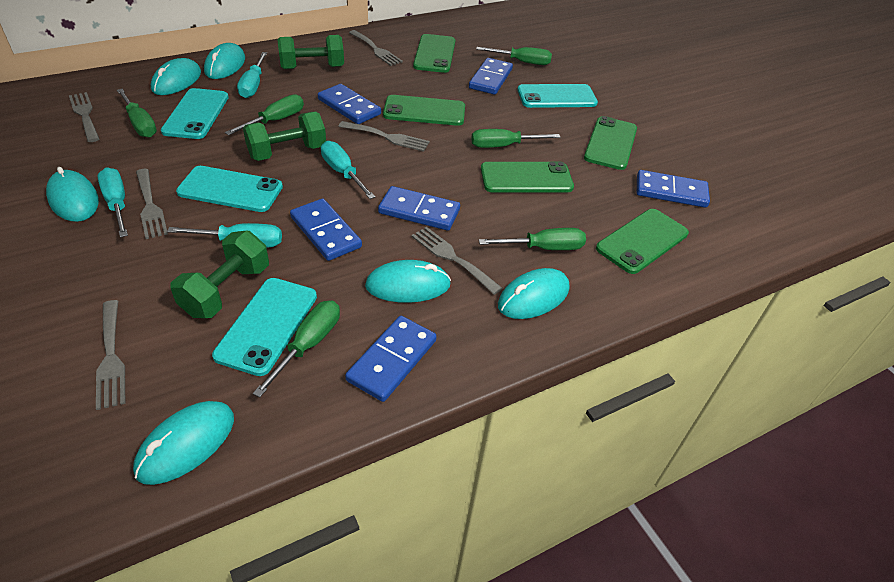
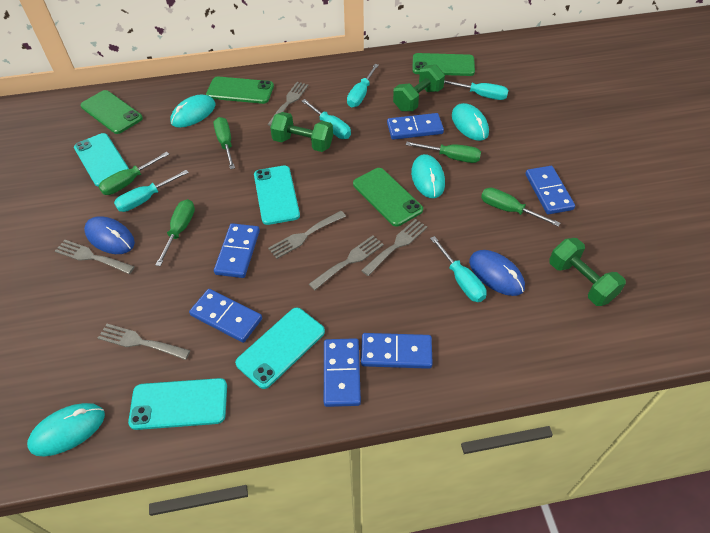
blue mouse: none = 0 -> [84,216,135,254] [469,250,525,296] = 2
green phone: [383,95,465,126] [413,34,455,73] [481,161,574,193] [584,116,637,170] [596,209,689,274] = 5 -> [80,90,143,134] [206,76,274,104] [353,168,423,227] [412,53,475,76] = 4
green screwdriver: [117,89,157,138] [225,94,304,135] [253,301,340,397] [471,129,560,148] [476,47,552,65] [479,228,586,250] = 6 -> [99,152,169,195] [155,199,195,266] [214,117,235,169] [406,142,481,163] [481,188,560,227] = 5
turquoise mouse: [46,167,99,222] [133,401,234,485] [151,58,201,95] [204,43,245,79] [365,260,451,303] [498,268,569,319] = 6 -> [27,403,105,456] [170,94,215,128] [411,154,445,198] [452,103,489,141] = 4
turquoise screwdriver: [98,167,128,237] [167,223,282,247] [237,52,267,98] [321,141,375,199] = 4 -> [114,170,189,212] [301,99,351,139] [347,64,379,107] [430,236,487,302] [444,80,509,100] = 5

